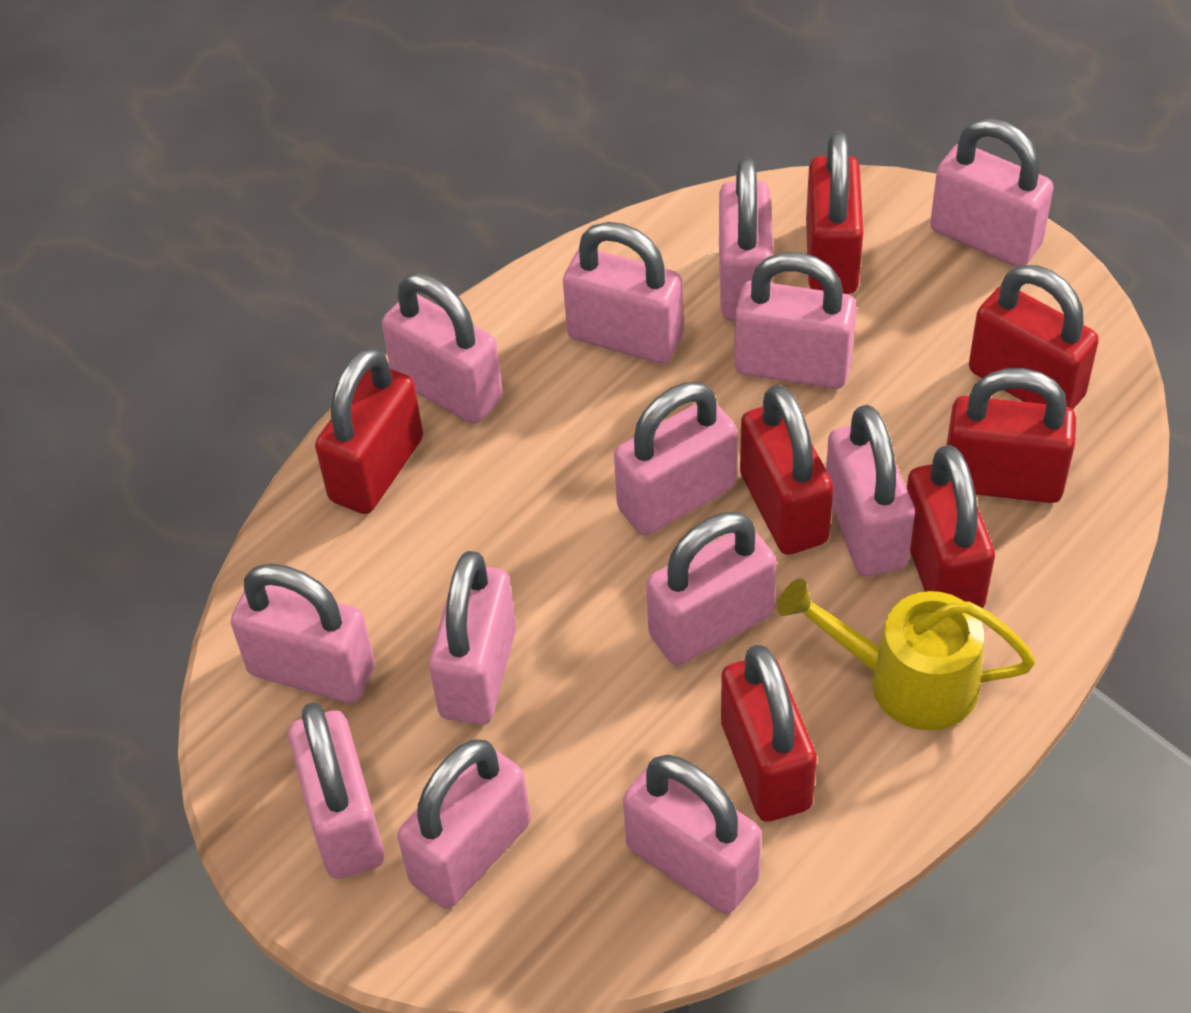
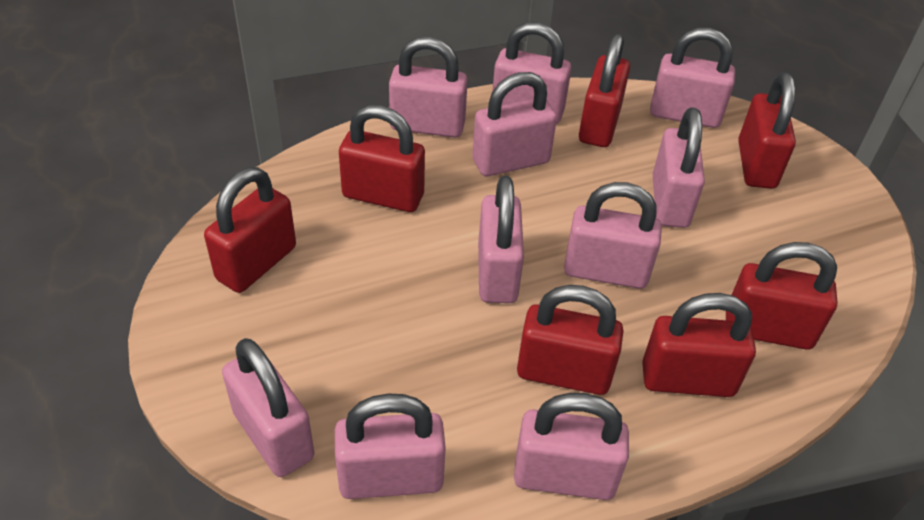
pink padlock: [231,563,375,703] [288,702,384,879] [382,273,503,424] [397,740,531,909] [429,551,516,725] [563,222,683,364] [614,382,737,535] [623,755,762,914] [646,512,777,665] [719,157,773,321] [734,252,856,389] [826,405,915,576] [930,118,1054,267] = 13 -> [222,338,314,477] [335,393,446,499] [389,37,468,138] [472,72,557,176] [478,176,524,303] [492,22,571,124] [514,393,629,500] [564,182,662,289] [650,28,735,128] [653,107,705,228] = 10
yellow watering can: [778,579,1036,730] = 1 -> none = 0

